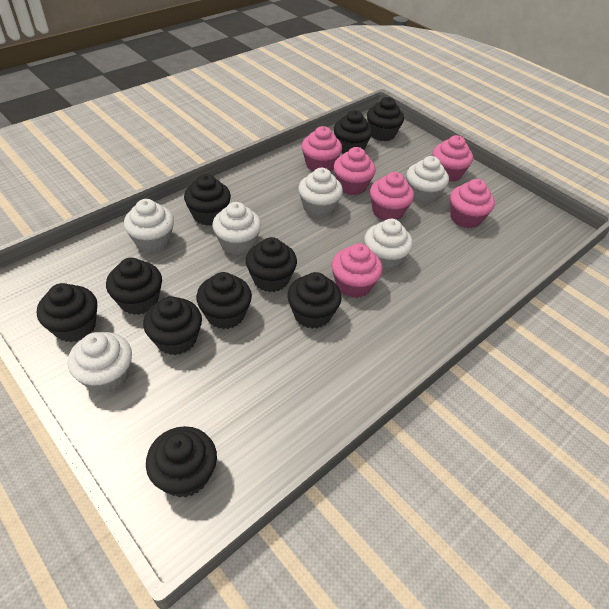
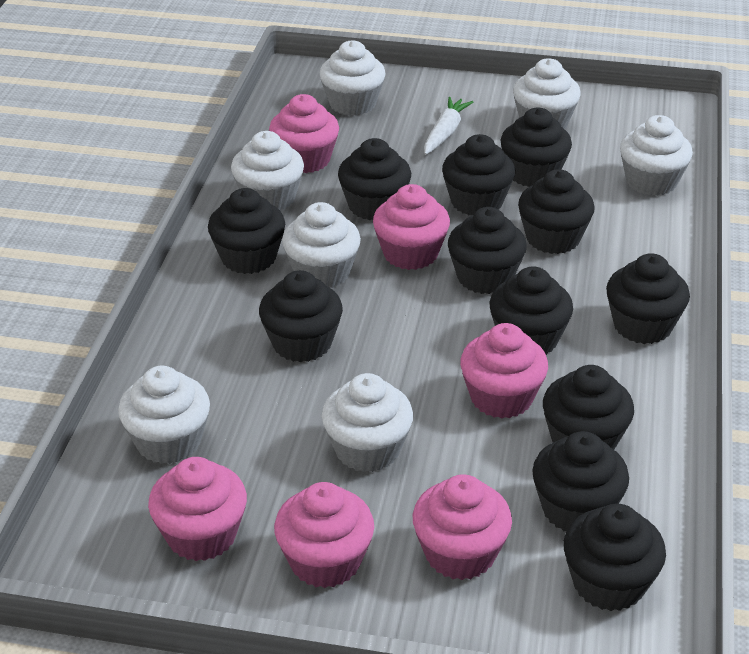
black cupcake: [37,283,97,342] [106,258,162,315] [143,296,202,355] [146,426,217,498] [184,174,231,226] [196,272,252,329] [246,237,297,292] [287,272,342,329] [334,110,372,154] [367,97,404,141] = 10 -> [208,188,285,274] [259,270,343,362] [338,138,411,220] [442,134,515,215] [448,207,527,294] [490,266,573,355] [500,108,572,187] [518,169,595,254] [532,431,629,531] [543,365,634,450] [563,504,666,611] [606,253,690,344] = 12
white carrot: none = 0 -> [424,97,473,155] = 1
white cupcake: [68,332,132,394] [124,199,174,253] [213,202,261,255] [298,168,343,218] [364,219,413,271] [406,156,449,204] = 6 -> [118,366,210,464] [231,131,304,210] [282,202,361,288] [320,40,385,115] [322,373,413,472] [513,58,581,129] [620,115,693,196] = 7

